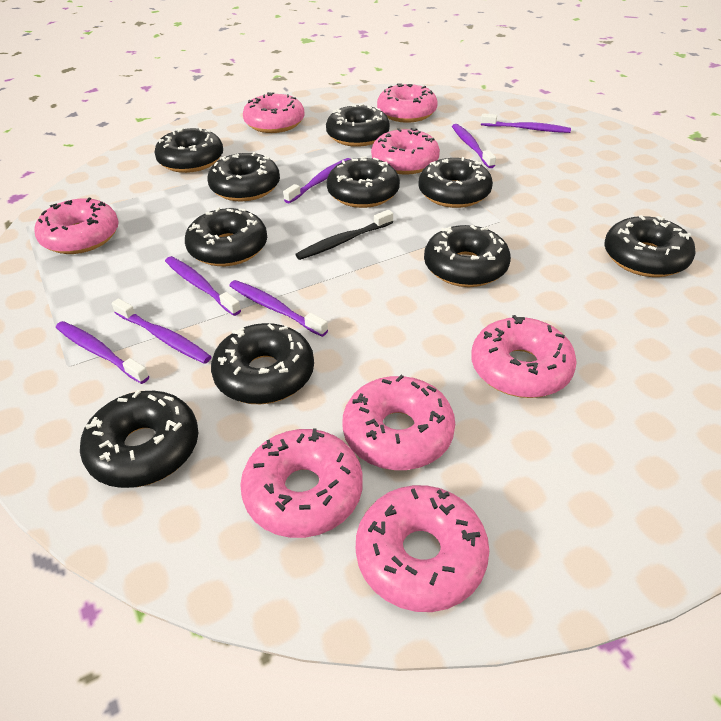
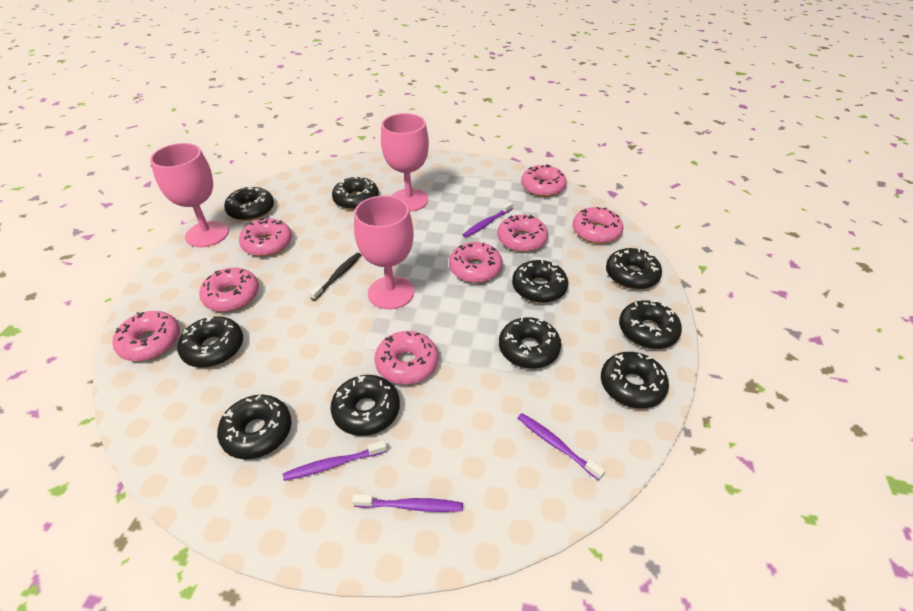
pink goblet: none = 0 -> [150,143,229,247] [354,196,414,309] [381,113,429,212] = 3
purple toothbrush: [56,321,149,384] [112,298,212,364] [165,256,241,316] [229,280,328,337] [283,158,351,203] [452,124,496,168] [481,113,571,133] = 7 -> [283,440,387,481] [352,494,463,512] [463,202,513,238] [518,413,605,480] = 4

